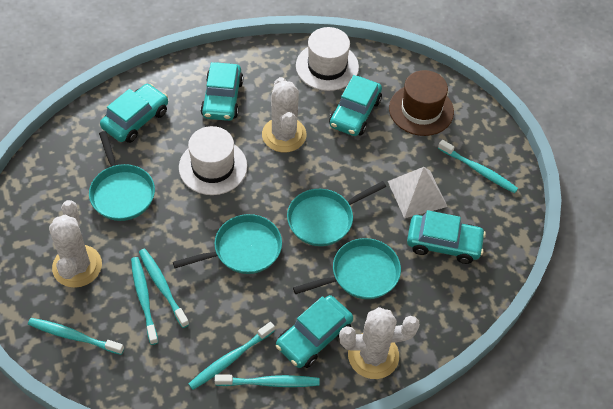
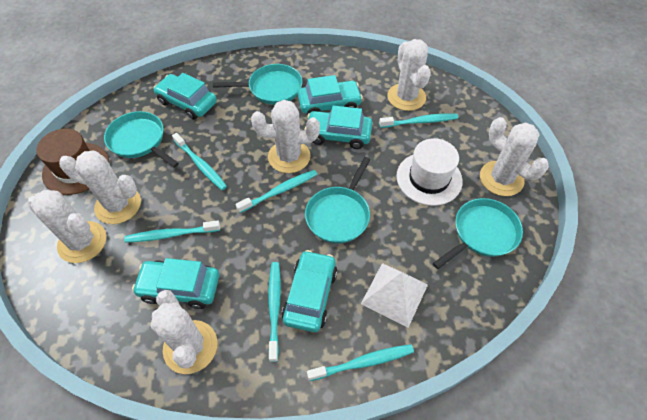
white cactus: [49,200,102,288] [262,77,306,152] [339,307,420,379] = 3 -> [28,190,106,263] [59,151,141,224] [151,290,218,374] [251,100,320,173] [387,39,431,111] [480,117,549,196] = 6
white hat: [179,126,247,195] [296,27,359,91] = 2 -> [396,138,463,206] = 1

